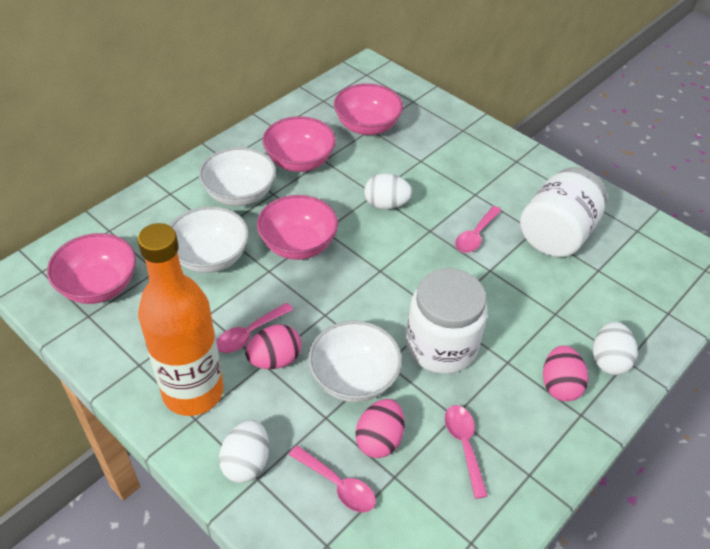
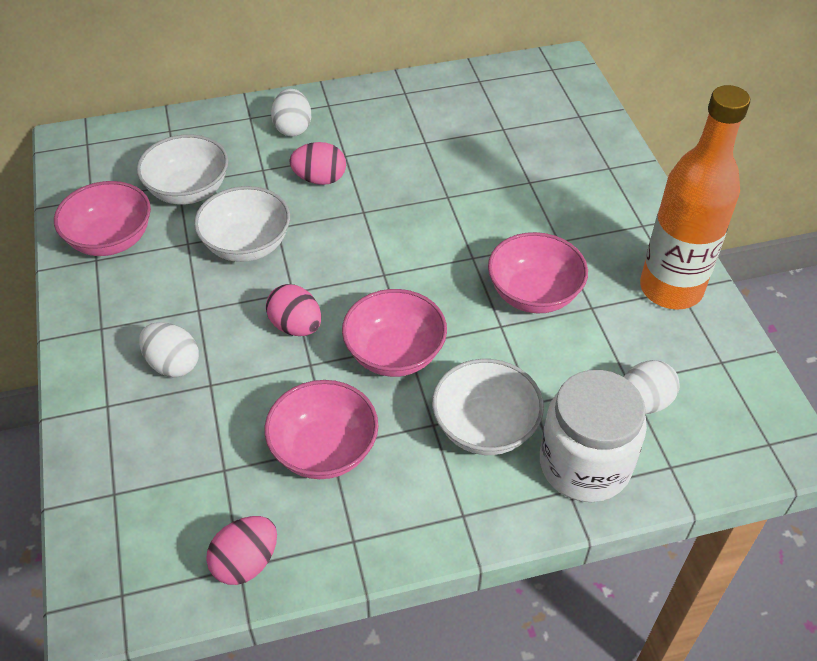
pink spoon: [217,303,293,353] [289,445,376,513] [445,405,488,499] [455,206,502,253] = 4 -> none = 0
white jar: [406,268,488,374] [520,167,607,257] = 2 -> [540,370,647,502] = 1

